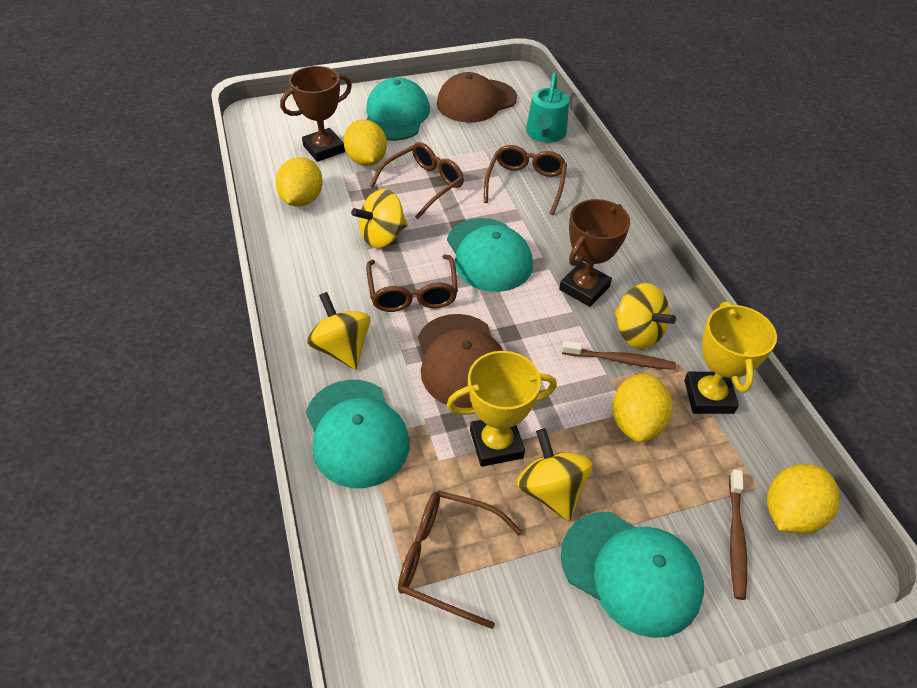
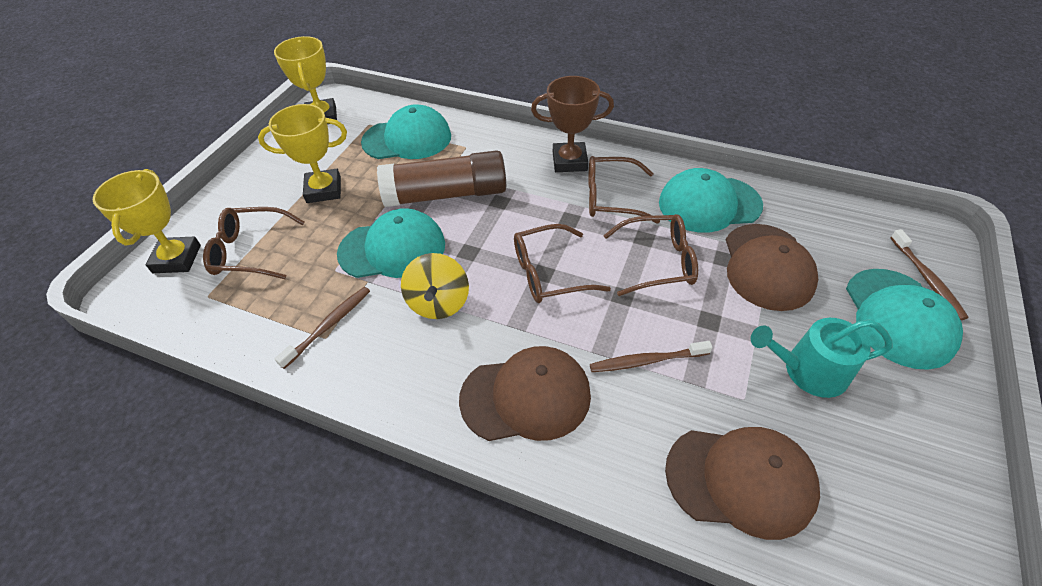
brown cap: [418,314,504,408] [437,72,517,123] = 2 -> [459,346,591,441] [665,427,820,540] [726,224,818,311] = 3
brown glue stick: none = 0 -> [377,150,506,207] = 1
brown toothbrush: [562,341,676,370] [729,469,747,600] = 2 -> [275,287,370,369] [590,341,713,372] [890,229,969,320] = 3
brown trophy: [280,66,352,162] [559,199,630,307] = 2 -> [531,76,614,172] = 1
yellow lemon: [276,157,323,207] [344,119,387,166] [612,373,673,442] [767,464,840,534] = 4 -> none = 0
yellow spinning top: [307,292,371,370] [351,189,408,248] [517,428,592,521] [615,283,676,349] = 4 -> [401,253,469,319] = 1
yellow trophy: [447,351,557,467] [684,302,777,414] = 2 -> [93,169,201,273] [258,104,347,203] [274,36,337,124] = 3

